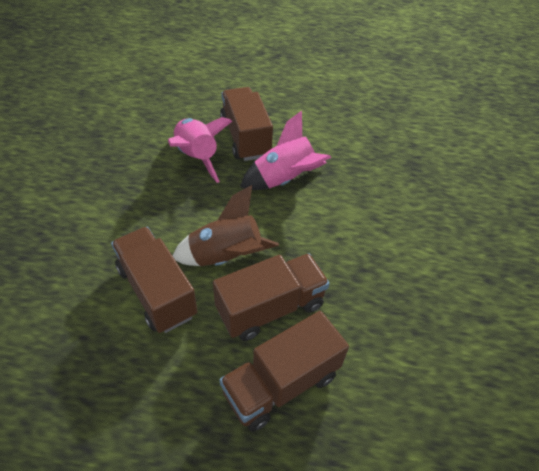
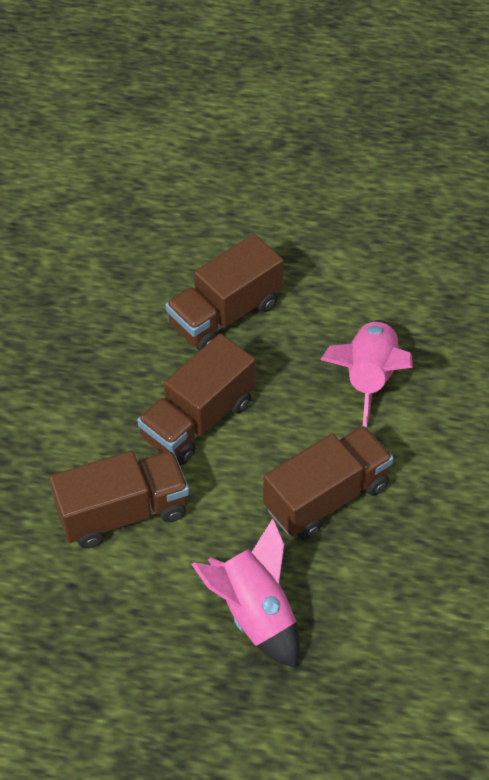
brown rocket: [173,185,279,266] = 1 -> none = 0

